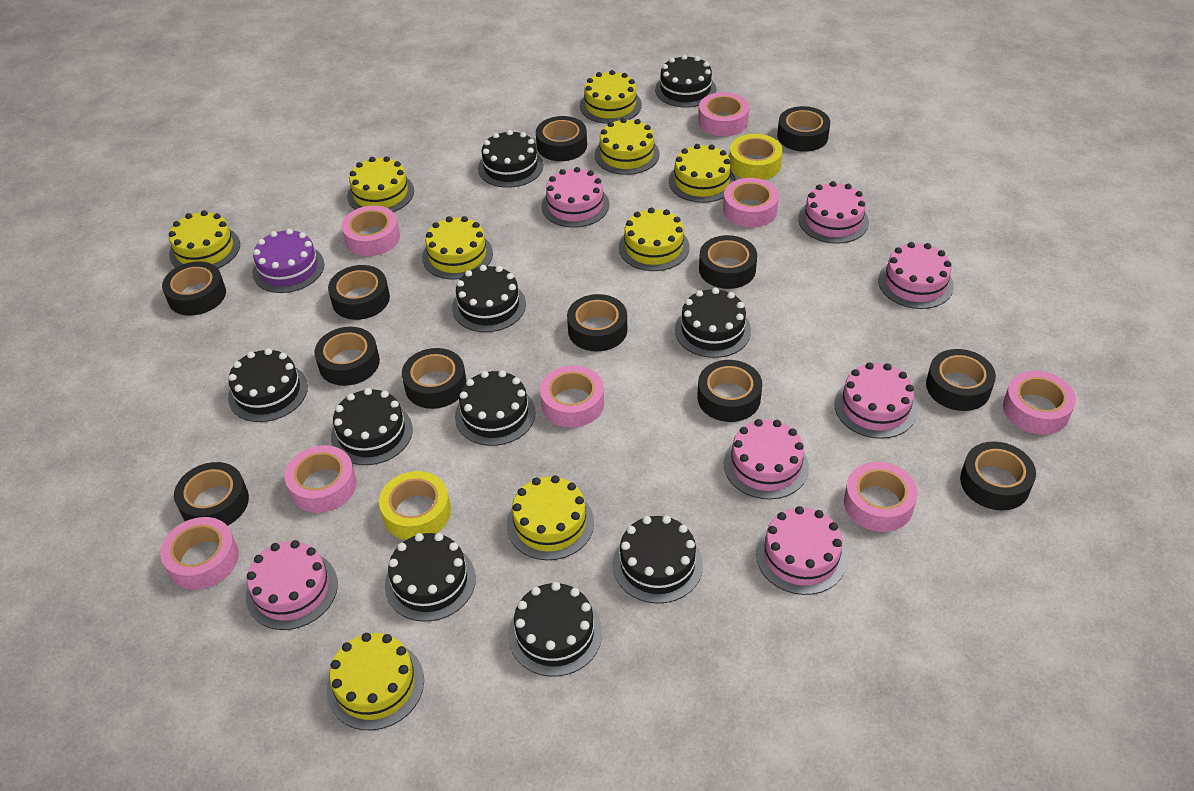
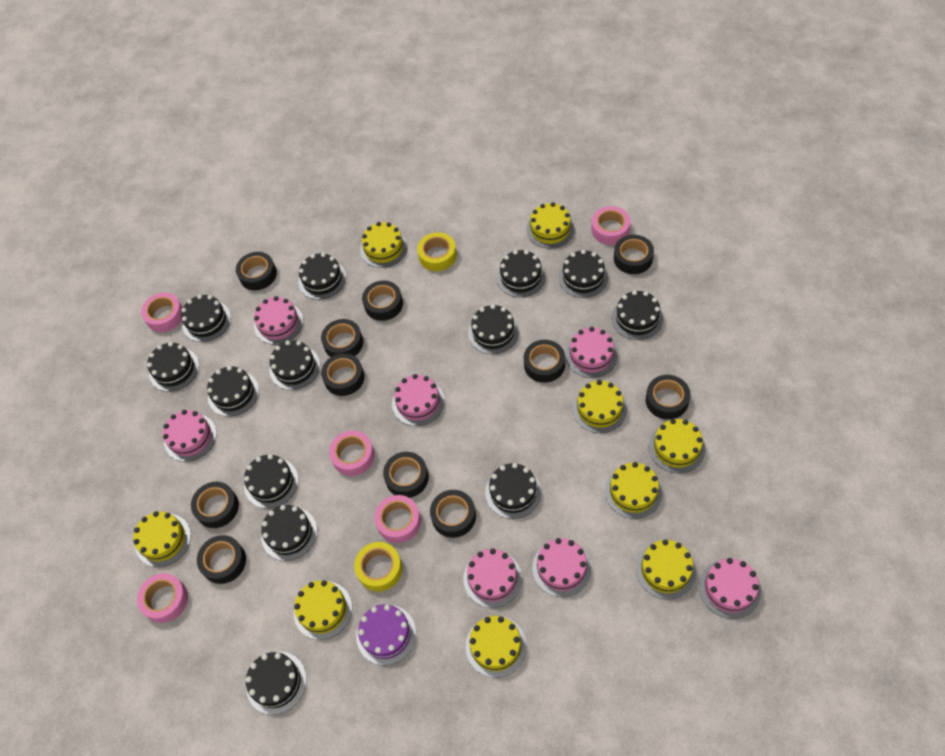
black cake: [228,348,308,422] [331,388,413,465] [385,533,476,622] [452,265,526,332] [455,370,536,446] [478,130,543,188] [508,582,602,677] [613,515,703,604] [655,55,716,108] [675,288,751,358] = 10 -> [147,342,199,392] [181,295,231,342] [207,366,259,417] [244,454,299,509] [246,652,307,715] [261,505,317,561] [269,341,320,390] [298,253,346,300] [468,304,519,354] [485,463,542,519] [496,250,546,297] [558,250,608,298] [612,290,663,340] = 13
black tape: [162,261,226,316] [174,462,249,526] [314,327,380,386] [328,265,390,320] [402,348,467,409] [536,116,587,161] [567,294,627,352] [697,360,762,422] [699,235,757,289] [777,106,830,152] [926,349,996,411] [960,441,1036,510] = 12 -> [191,482,239,528] [197,535,246,584] [236,252,277,290] [321,319,363,357] [321,353,365,396] [362,280,403,321] [383,452,429,498] [430,490,476,538] [524,340,565,383] [614,235,654,274] [646,375,690,420] = 11
pink tape: [160,517,239,590] [284,445,357,513] [342,205,400,256] [540,365,604,428] [698,92,749,136] [723,178,779,228] [844,462,918,532] [1003,371,1076,435] = 8 -> [137,573,188,623] [141,292,183,332] [329,431,375,476] [374,495,421,543] [591,206,630,245] = 5

